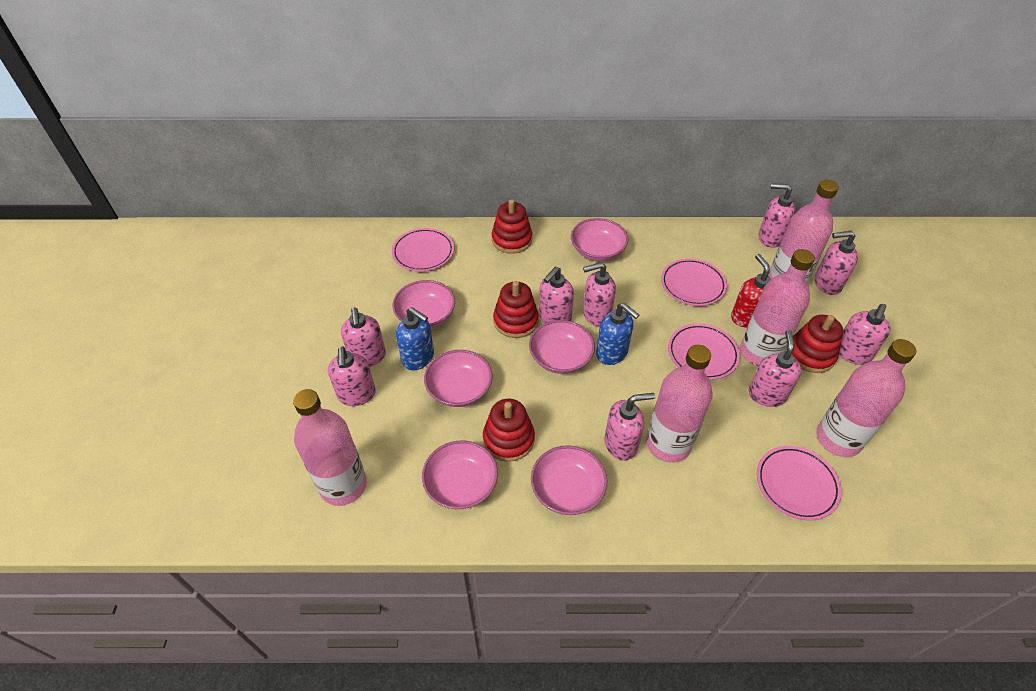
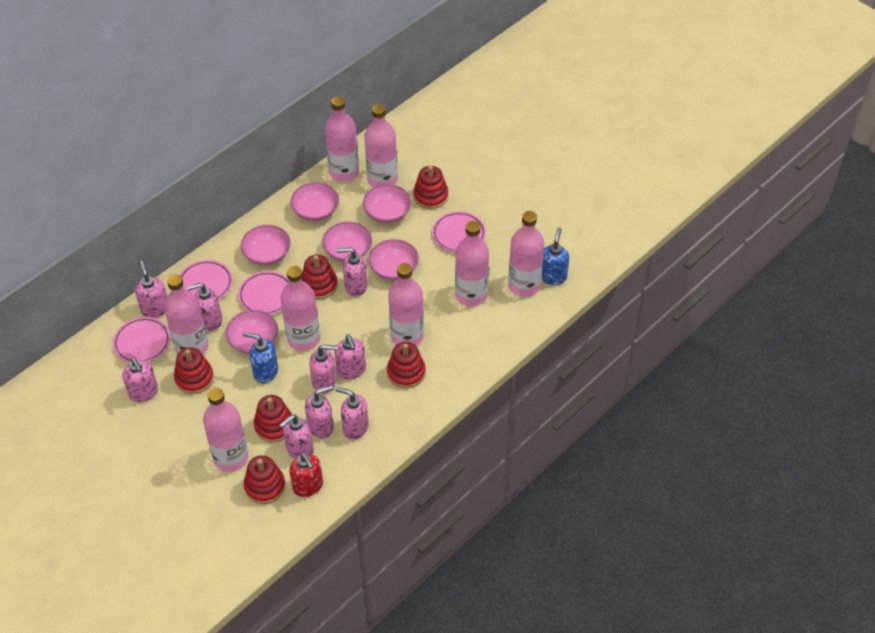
pink bottle: [293,389,367,506] [646,345,713,463] [740,249,815,367] [768,179,839,283] [817,339,916,457] = 5 -> [164,274,208,355] [203,388,248,472] [281,266,320,351] [325,96,359,182] [364,104,398,187] [388,263,424,346] [455,221,489,306] [508,211,544,297] = 8
red stacking toy: [483,399,535,462] [492,199,532,254] [493,281,539,338] [792,315,843,373] = 4 -> [174,347,214,394] [244,455,285,504] [254,395,292,442] [302,254,338,300] [387,342,426,388] [413,166,448,209] = 6

